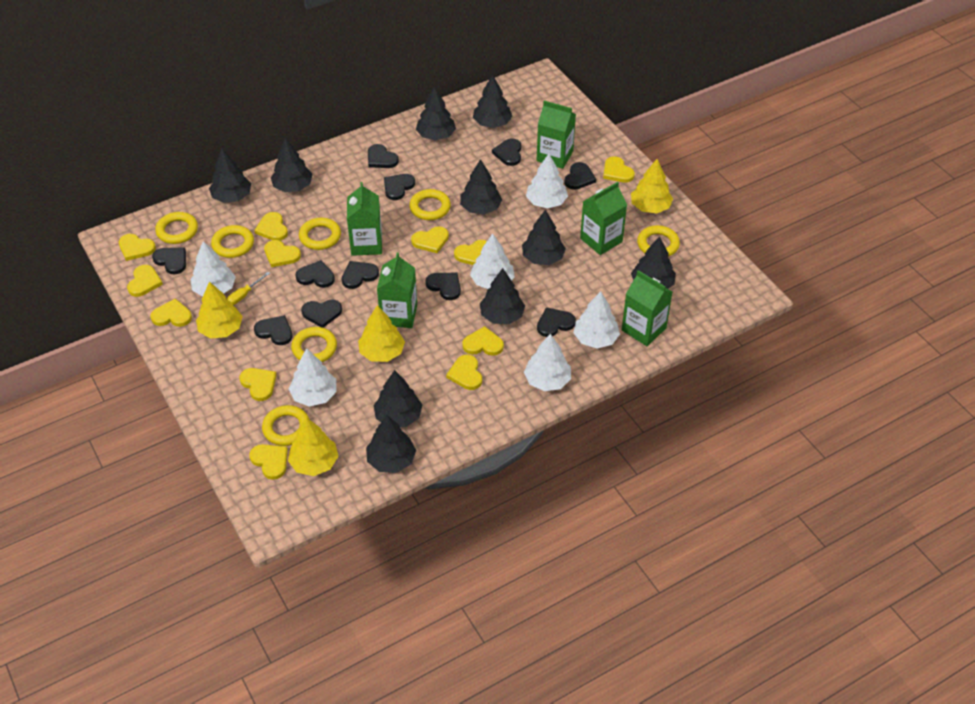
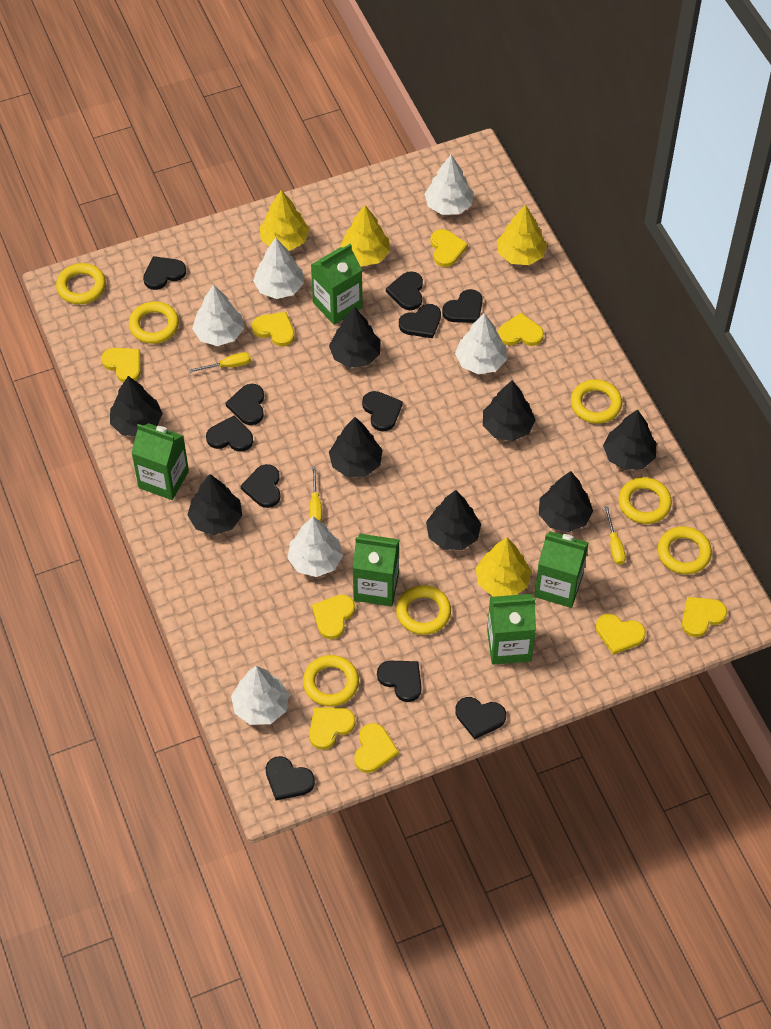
black tree: [209,148,251,203] [271,138,312,192] [366,415,416,473] [374,370,422,427] [416,87,456,140] [460,159,502,214] [473,75,513,128] [480,268,525,324] [522,209,566,265] [631,236,676,289] = 10 -> [110,376,163,436] [187,474,242,535] [329,306,381,368] [329,417,383,477] [426,490,481,550] [483,380,535,441] [539,471,593,532] [603,410,656,470] = 8
yellow heart: [119,234,156,261] [127,265,163,297] [151,298,192,327] [239,368,277,401] [249,444,288,480] [254,212,288,241] [264,240,301,267] [411,226,449,253] [446,355,482,390] [454,240,487,265] [462,326,504,356] [603,156,635,183] = 12 -> [101,348,141,383] [252,312,295,346] [309,707,356,750] [312,594,355,639] [354,723,399,773] [430,229,468,267] [498,313,544,346] [596,614,646,655] [682,597,727,637] = 9
yellow screwdriver: [227,272,270,305] = 1 -> [189,352,251,373] [310,466,322,522] [604,506,626,565] = 3

